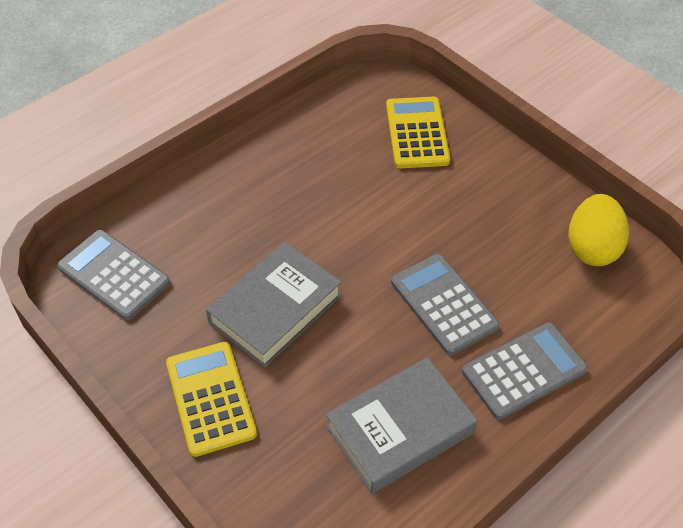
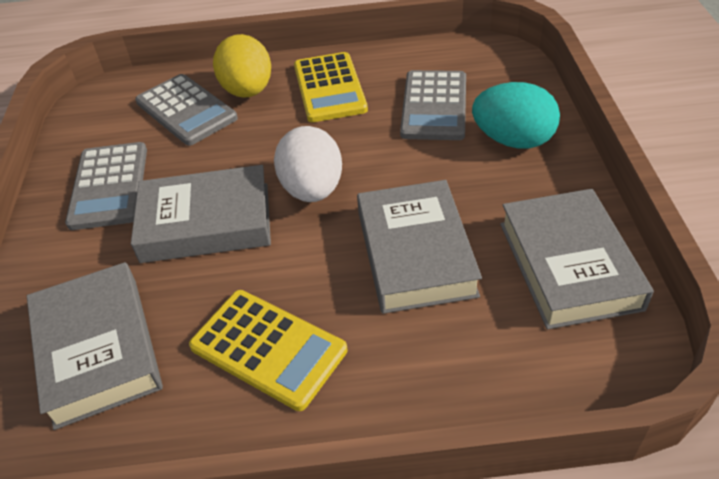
grey book: [206,242,342,367] [326,357,477,494] = 2 -> [27,262,163,430] [131,165,271,263] [357,180,482,314] [500,189,654,329] = 4
turquoise egg: none = 0 -> [472,82,560,149] = 1
white egg: none = 0 -> [274,126,342,202] = 1

